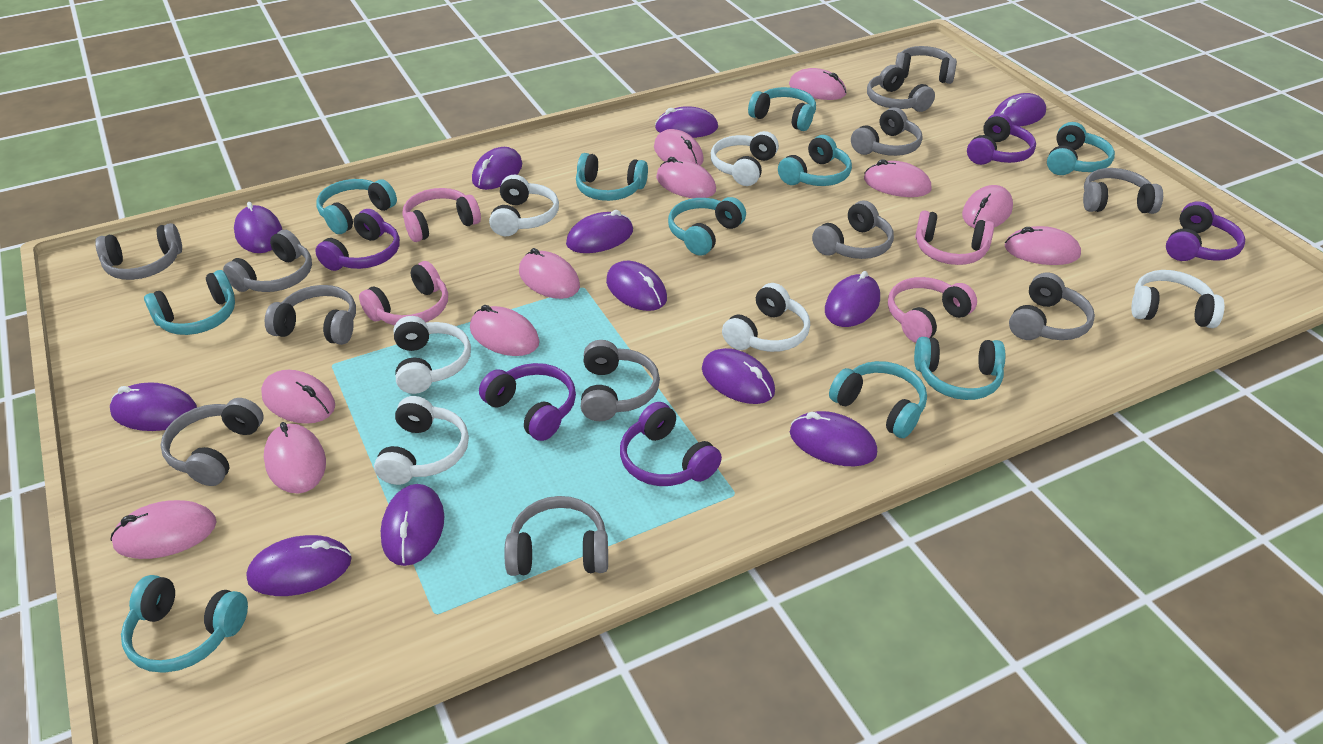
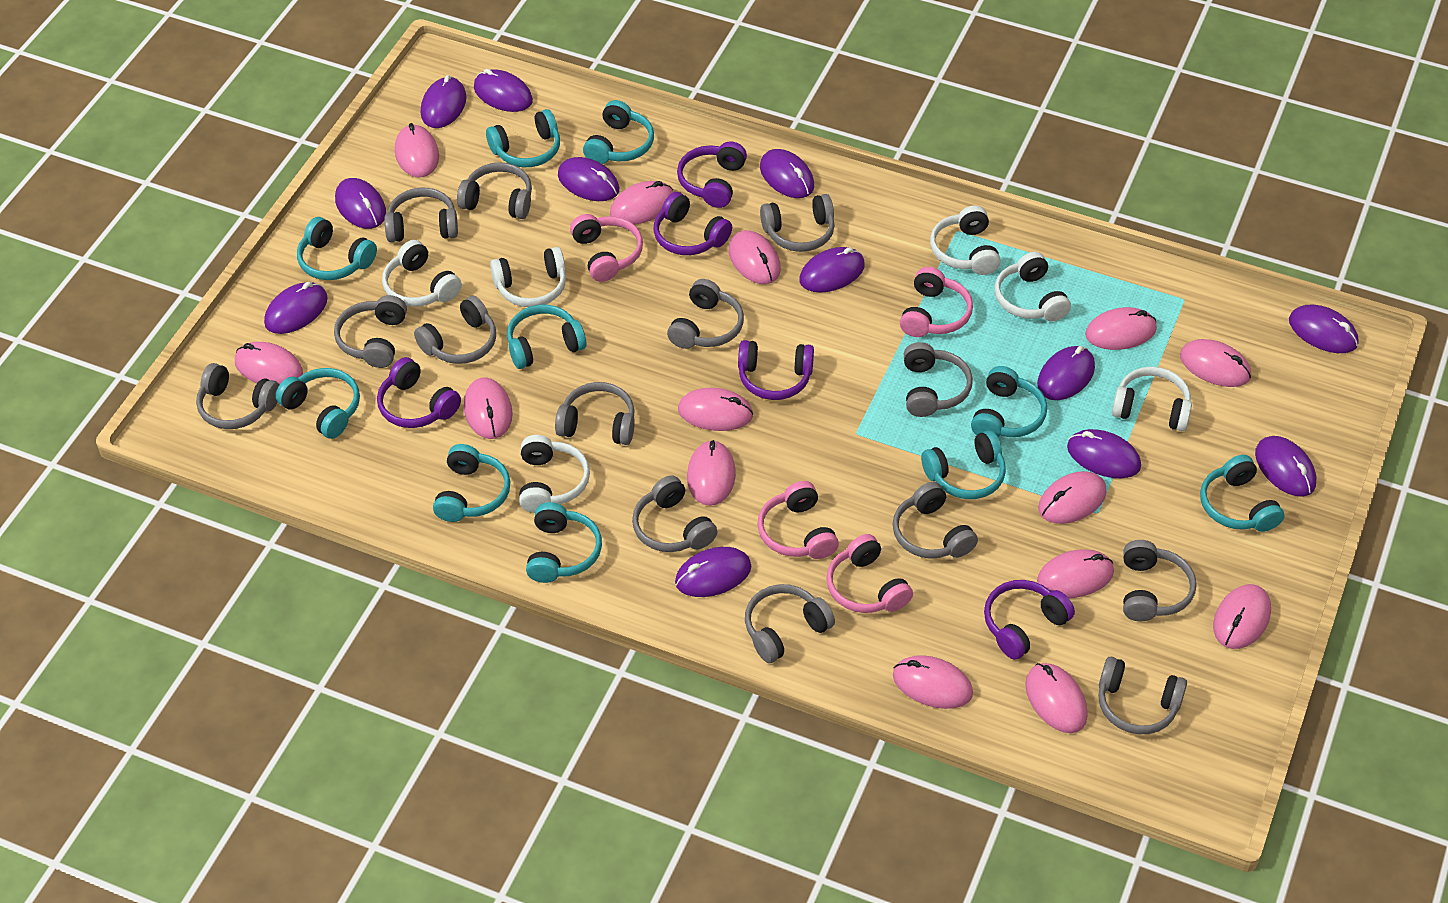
grey headphones: [95,223,182,280] [161,398,264,486] [223,230,312,292] [265,285,356,345] [504,496,608,576] [581,340,660,421] [812,201,894,259] [851,107,922,156] [867,65,935,112] [895,46,957,84] [1009,273,1095,340] [1083,168,1163,214] = 12 -> [196,363,279,429] [334,295,407,368] [385,188,458,242] [414,296,496,364] [457,162,532,219] [555,382,635,445] [632,475,717,552] [667,279,744,349] [745,584,835,663] [760,194,835,252] [892,482,978,559] [904,342,973,417] [1098,657,1187,734] [1123,540,1197,621] = 14
pink mouse: [110,500,217,559] [261,370,335,424] [264,422,326,494] [470,305,540,356] [519,248,580,299] [654,129,704,166] [656,157,716,198] [789,68,846,100] [864,159,931,197] [962,185,1013,228] [1004,226,1081,265] = 11 -> [235,342,303,385] [395,123,439,177] [464,378,513,439] [610,181,673,225] [678,388,753,431] [687,440,736,506] [729,230,781,284] [893,655,973,709] [1025,663,1088,733] [1037,549,1114,598] [1038,471,1107,524] [1085,307,1157,350] [1180,339,1251,387] [1213,584,1271,649] = 14

